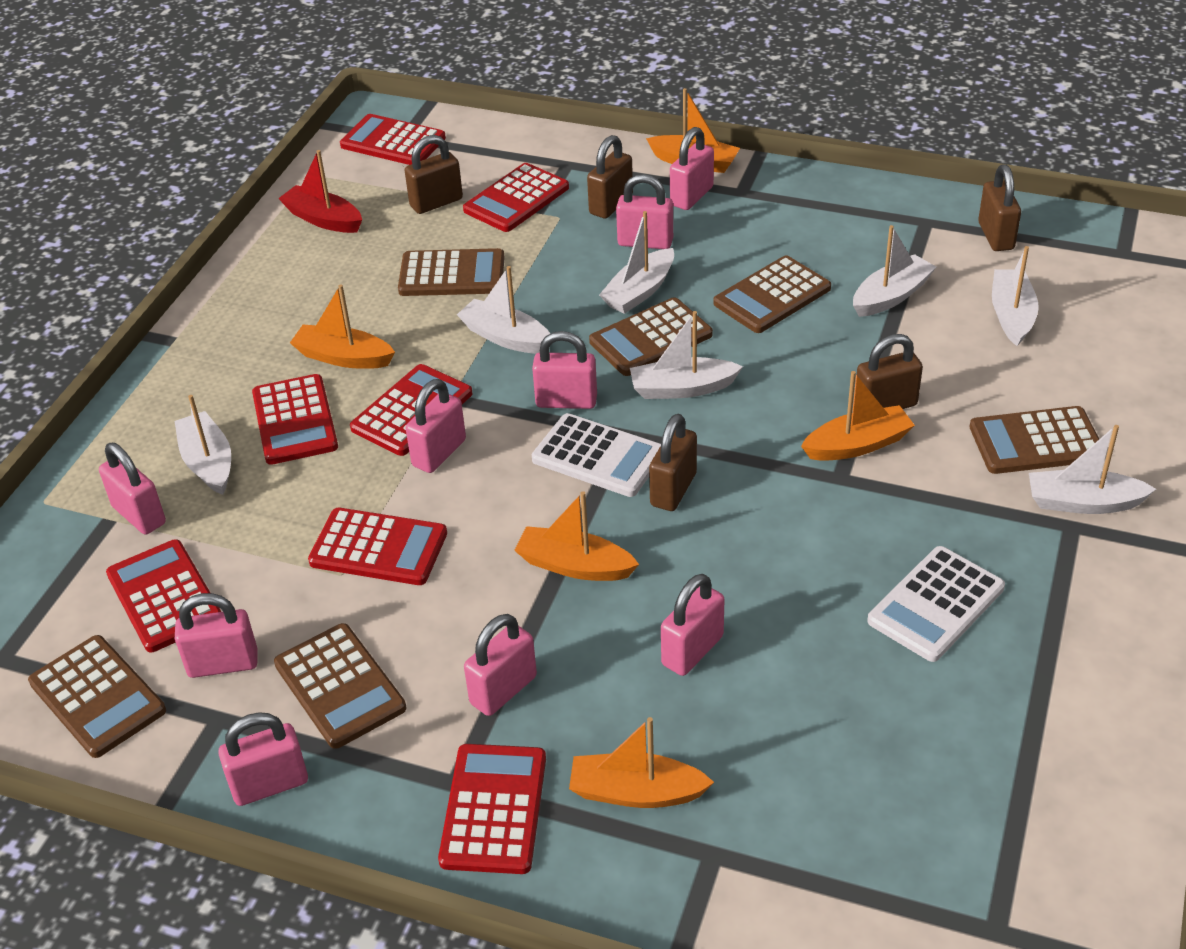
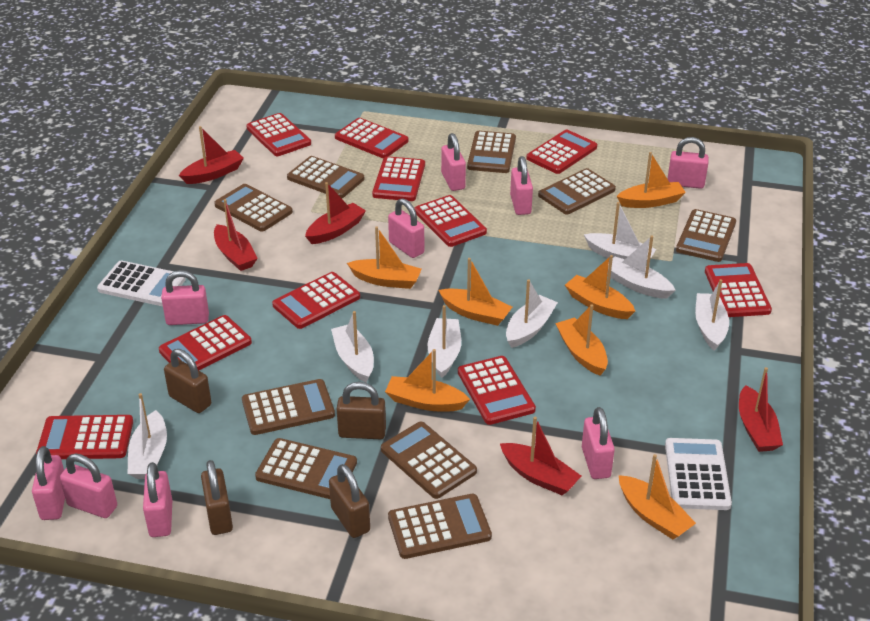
brown calculator: [28,635,166,758] [274,623,406,749] [398,248,505,296] [589,297,713,376] [713,256,831,333] [969,406,1099,474] = 6 -> [214,184,293,232] [242,379,335,435] [255,438,357,499] [287,156,364,198] [381,422,477,499] [388,494,492,559] [467,131,516,173] [538,168,616,215] [676,209,736,262] = 9
brown padlock: [404,135,463,214] [587,135,633,219] [649,414,697,511] [857,334,923,409] [978,164,1021,251] = 5 -> [164,349,211,413] [201,460,233,535] [329,464,370,538] [337,382,386,439] = 4
orange boat: [290,284,395,369] [514,491,639,581] [569,717,714,808] [646,88,740,173] [801,371,915,461] = 5 -> [347,226,422,289] [385,349,470,411] [438,258,512,326] [555,304,608,375] [565,255,635,319] [617,152,686,208] [619,454,696,539] = 7
red boat: [278,150,362,233] = 1 -> [179,126,244,184] [214,199,258,271] [305,182,366,244] [500,417,581,495] [739,367,783,452] = 5
red calculator: [106,539,221,652] [252,374,338,465] [308,508,447,585] [340,114,446,165] [350,364,472,456] [438,744,546,874] [463,163,569,232] = 7 -> [36,415,133,459] [159,315,252,370] [246,113,311,156] [272,272,360,329] [335,118,408,158] [372,156,425,201] [414,195,487,247] [458,356,536,425] [526,130,597,174] [705,263,772,317] = 10

